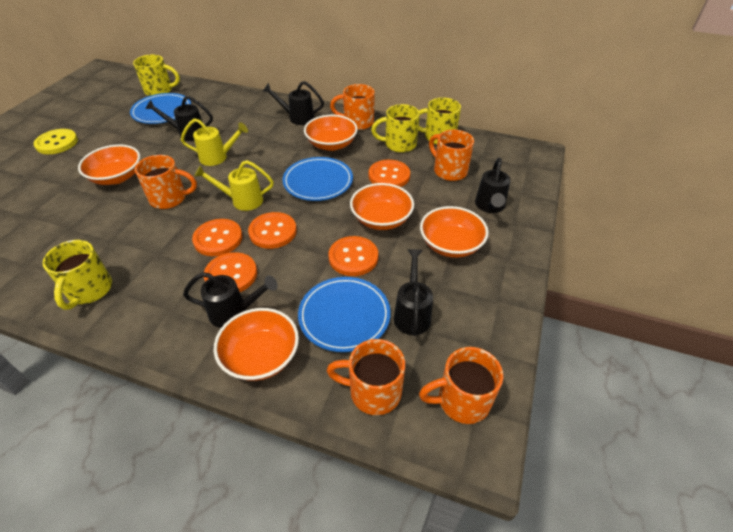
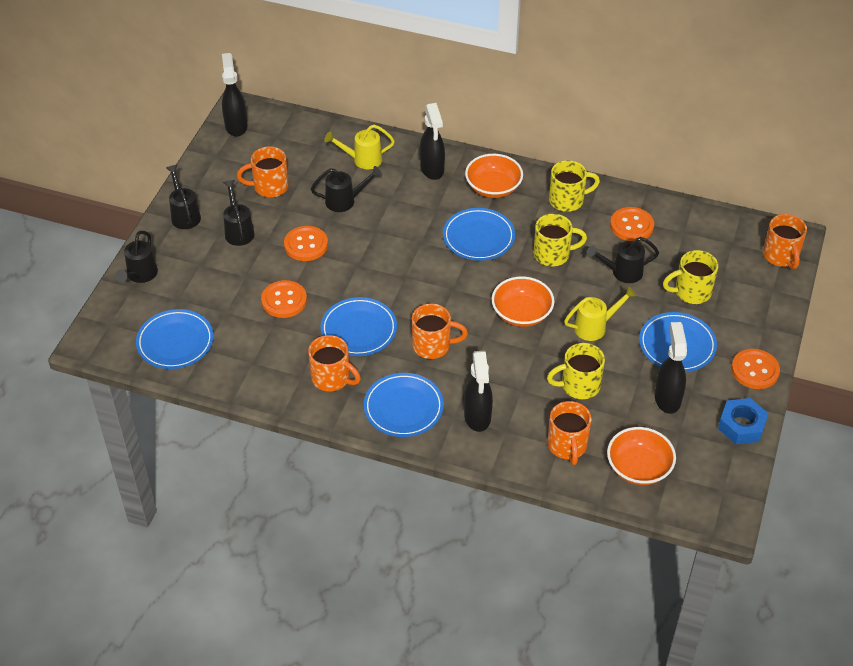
black spray bottle: none = 0 -> [222,53,248,137] [420,103,445,180] [464,351,493,432] [655,322,687,414] = 4
blue nut: none = 0 -> [718,398,769,444] = 1
blue plate: [130,93,191,124] [282,157,353,201] [298,277,391,352] = 3 -> [136,309,214,369] [321,297,397,356] [364,373,444,437] [443,208,515,261] [639,312,717,372] = 5
orange bowl: [78,144,140,185] [213,308,299,381] [304,115,358,151] [350,183,414,230] [420,206,489,258] = 5 -> [465,154,523,198] [492,276,554,327] [607,427,676,485] = 3
orange button: [192,219,243,256] [204,252,257,292] [248,212,297,249] [328,236,378,276] [369,160,410,187] = 5 -> [261,280,307,318] [284,226,328,261] [610,207,654,241] [731,349,780,389] = 4
yellow button: [34,129,78,154] = 1 -> none = 0

